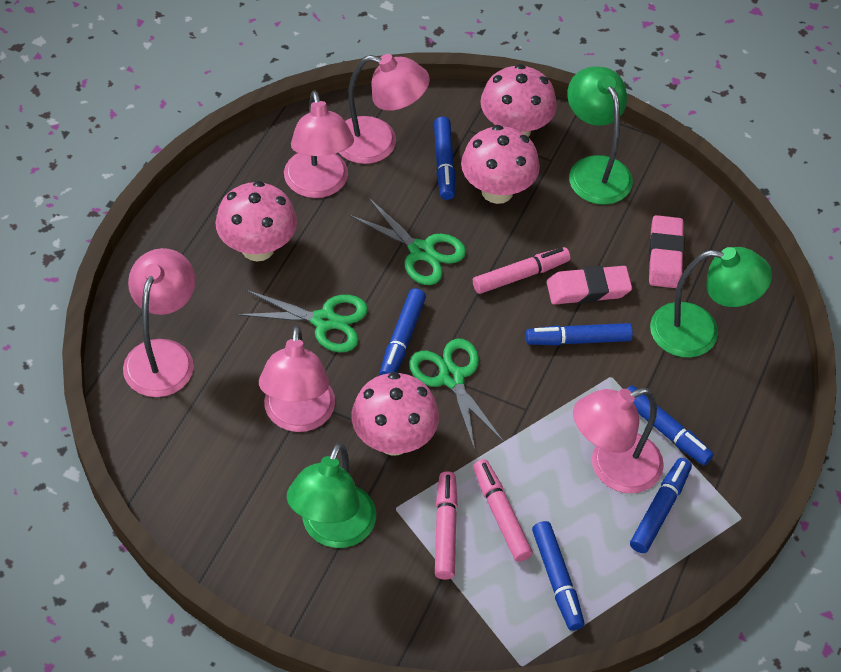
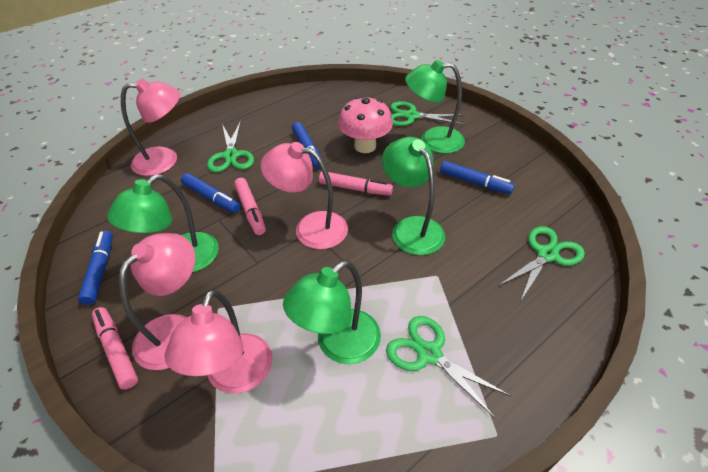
blue marker: [380,288,426,375] [434,117,455,200] [526,323,633,345] [532,521,585,631] [627,385,714,466] [630,458,692,553] = 6 -> [78,231,113,305] [181,173,240,213] [292,122,322,168] [440,161,515,194] = 4
green lamp: [287,443,376,548] [567,66,633,205] [650,247,772,358] = 3 -> [107,174,219,273] [283,260,381,364] [382,137,445,255] [405,60,465,154] = 4
green scissors: [237,290,368,352] [349,197,466,285] [409,338,504,450] = 3 -> [207,121,254,172] [386,316,511,418] [390,101,464,126] [498,226,585,302] = 4
pink eraser: [547,266,632,304] [649,215,685,288] = 2 -> none = 0
pink lamp: [123,248,196,397] [259,325,335,432] [284,91,354,198] [339,54,430,164] [573,388,664,493] = 5 -> [119,233,195,370] [121,78,180,176] [165,290,273,394] [260,142,348,249] = 4
pink mushroom: [215,181,297,261] [351,372,439,455] [461,125,540,204] [480,64,557,137] = 4 -> [338,96,393,153] = 1

